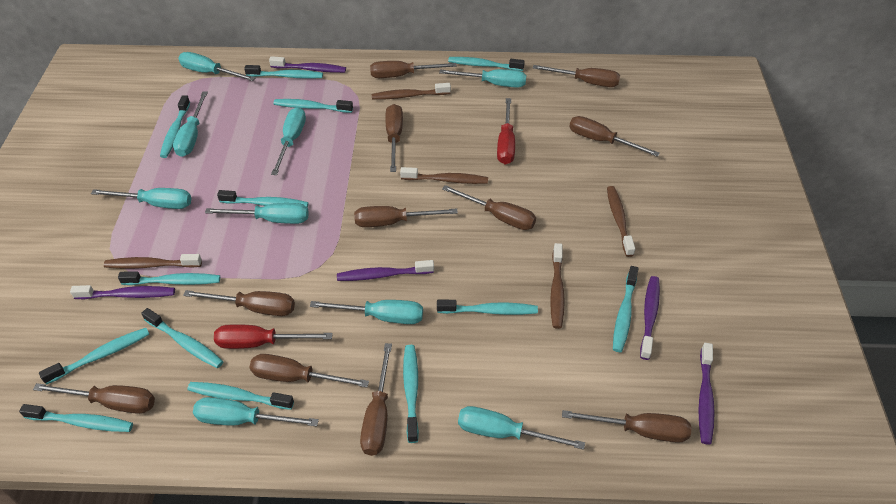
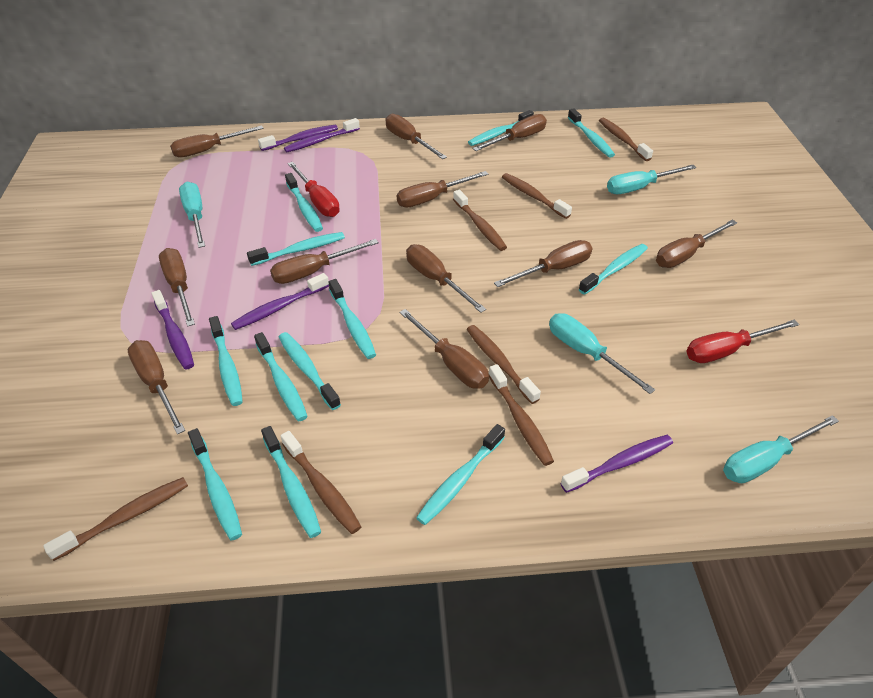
brown toothbrush: [104,254,202,269] [372,83,451,100] [400,167,488,184] [550,243,565,329] [607,186,635,257] = 5 -> [43,477,188,561] [281,431,362,534] [453,190,507,251] [467,325,541,404] [489,364,554,466] [502,173,572,219] [599,118,653,161] = 7
turquoise screwdriver: [91,188,192,209] [173,91,208,157] [178,52,255,81] [193,397,319,427] [205,203,309,224] [271,107,306,175] [310,300,423,324] [439,69,526,88] [458,406,585,450] = 9 -> [179,182,205,248] [549,313,655,394] [607,165,696,194] [723,415,839,483] = 4
turquoise toothbrush: [19,404,133,432] [39,328,150,385] [118,271,220,285] [141,308,224,368] [160,95,190,158] [187,382,294,410] [217,190,308,208] [244,65,323,79] [274,99,353,113] [403,345,419,443] [437,300,538,315] [448,57,525,71] [613,266,639,352] = 13 -> [188,428,242,541] [209,316,243,406] [247,232,345,266] [254,332,308,421] [261,426,321,538] [279,332,341,410] [285,173,323,232] [329,279,376,359] [416,424,505,525] [468,110,534,146] [568,108,615,158] [579,244,648,295] = 12

